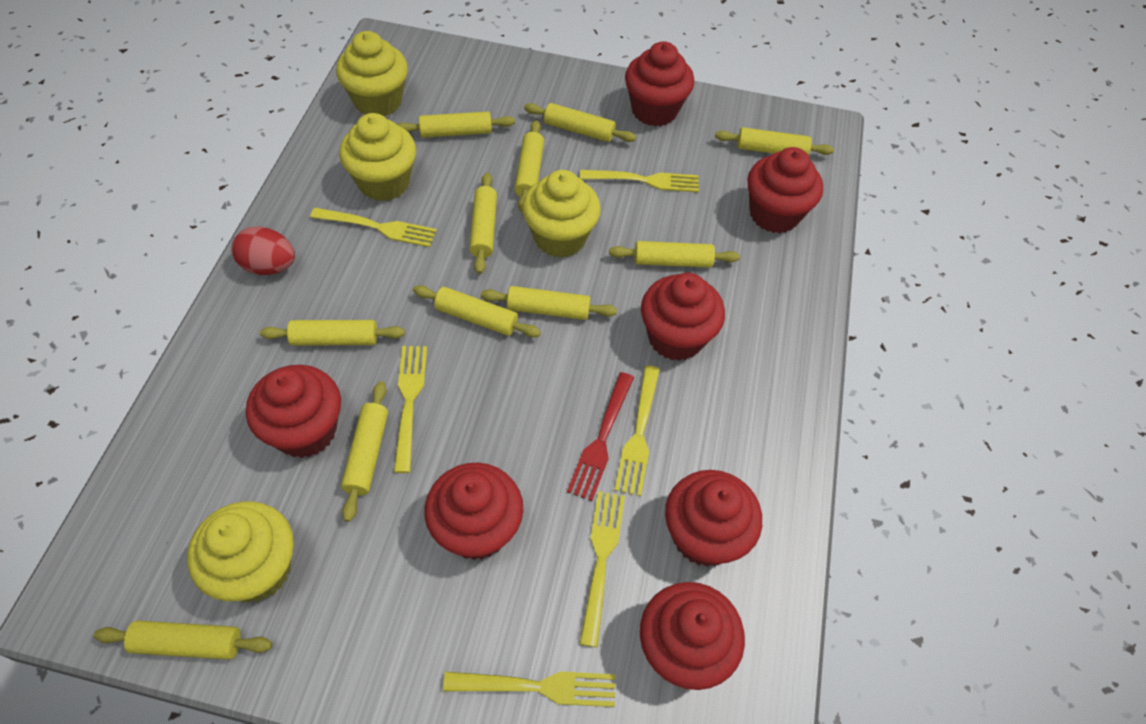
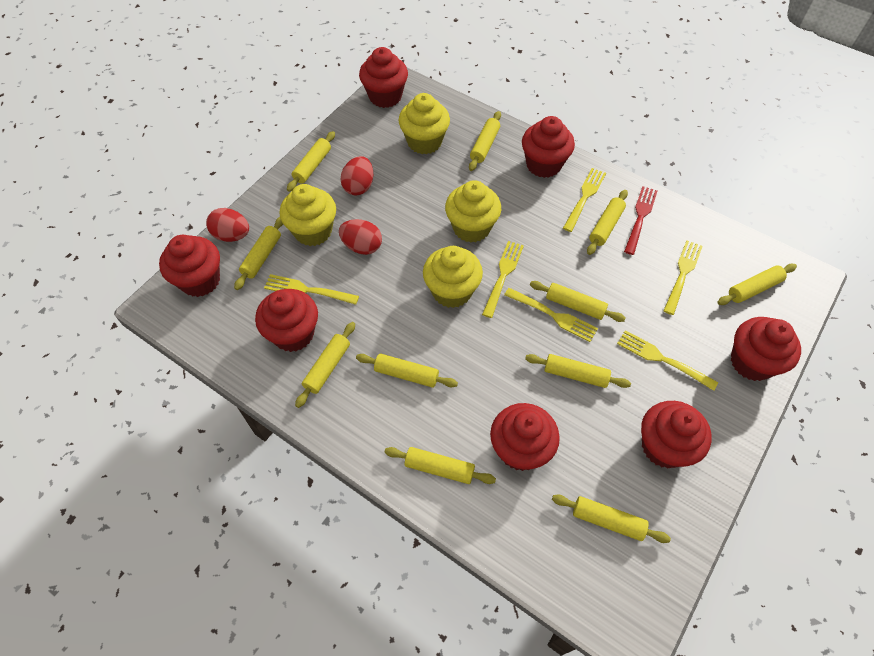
red egg: [231,226,295,275] = 1 -> [206,208,249,242] [339,219,382,255] [340,156,373,196] = 3

